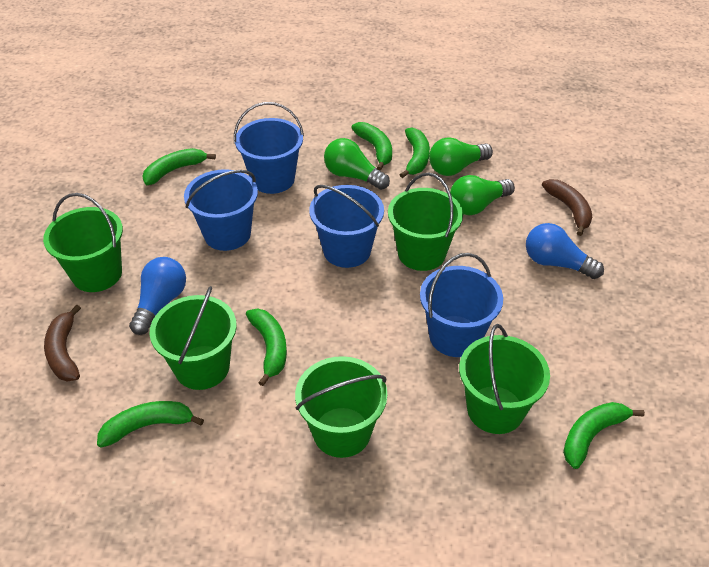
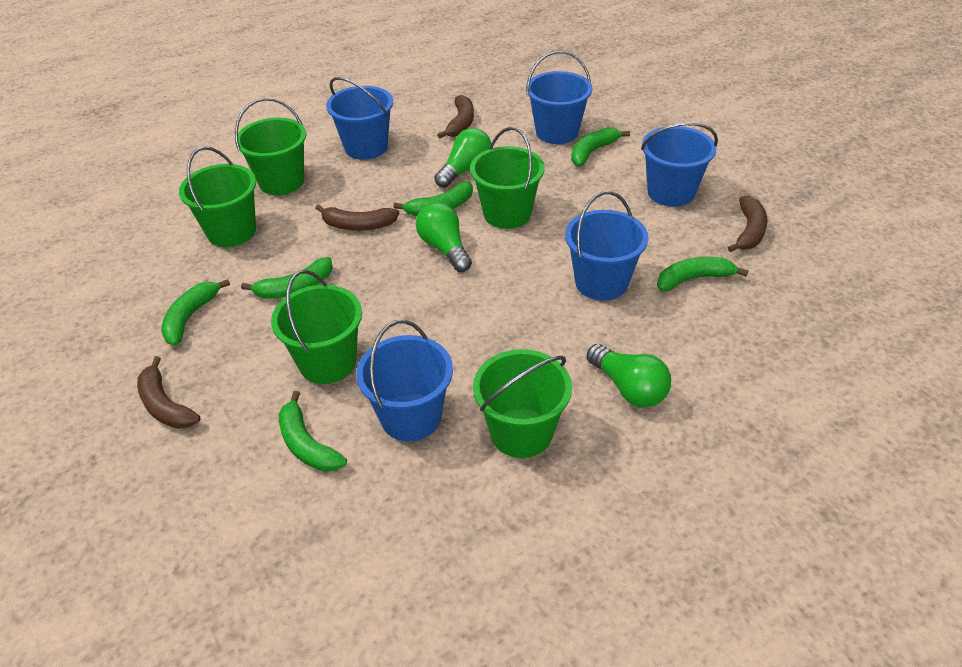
blue bucket: [184,169,258,251] [234,102,304,194] [309,185,384,268] [420,253,503,357] = 4 -> [326,77,393,160] [356,320,453,442] [526,51,592,144] [565,191,649,301] [641,122,718,207] = 5
blue light bulb: [129,257,186,335] [526,223,604,279] = 2 -> none = 0
brown banana: [44,304,81,382] [542,179,592,236] = 2 -> [137,356,201,429] [316,204,399,231] [437,95,474,138] [728,196,768,252] = 4

